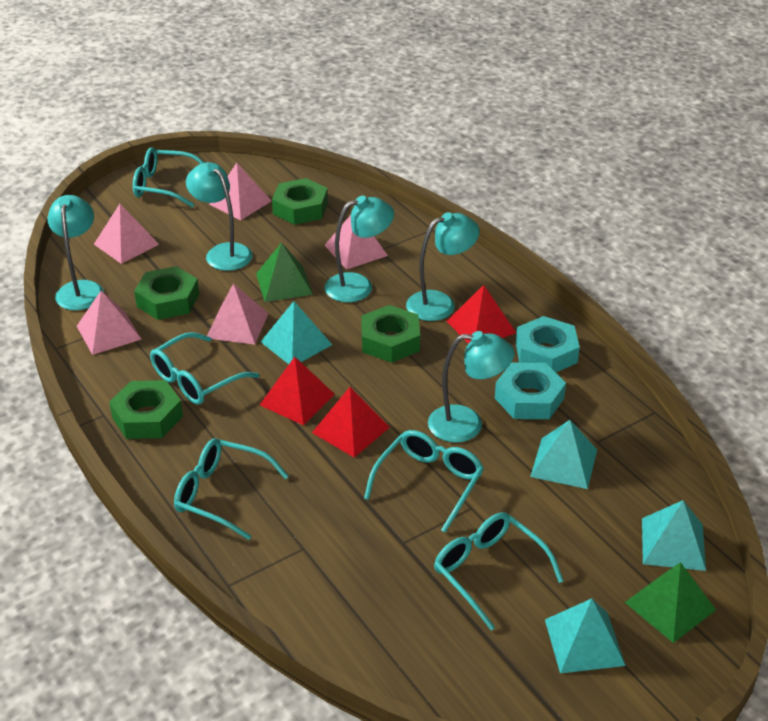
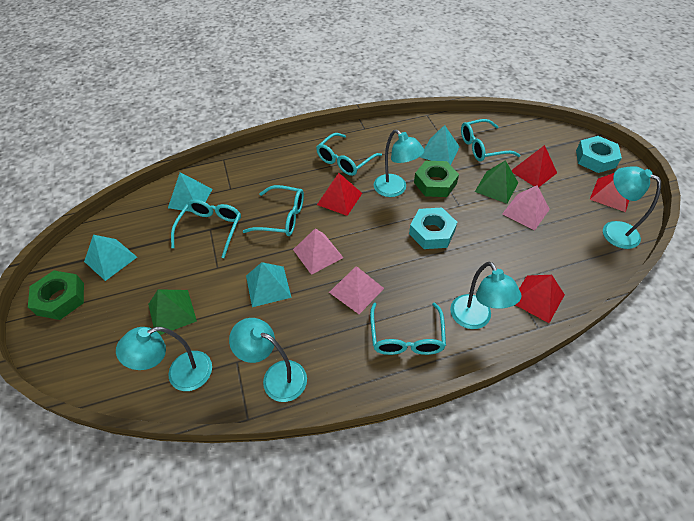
green nut: [109,380,183,439] [134,266,199,320] [272,178,328,225] [361,305,420,363] = 4 -> [28,270,84,320] [414,161,459,197] = 2
pink pyramid: [77,291,142,355] [94,204,159,264] [207,283,269,345] [209,163,272,220] [324,215,388,270] = 5 -> [293,228,343,275] [329,266,384,314] [502,185,550,230] = 3
red pyramid: [260,357,335,425] [312,387,390,458] [447,285,516,344] = 3 -> [317,173,362,216] [511,145,557,187] [516,275,565,323] [590,173,629,212] = 4

